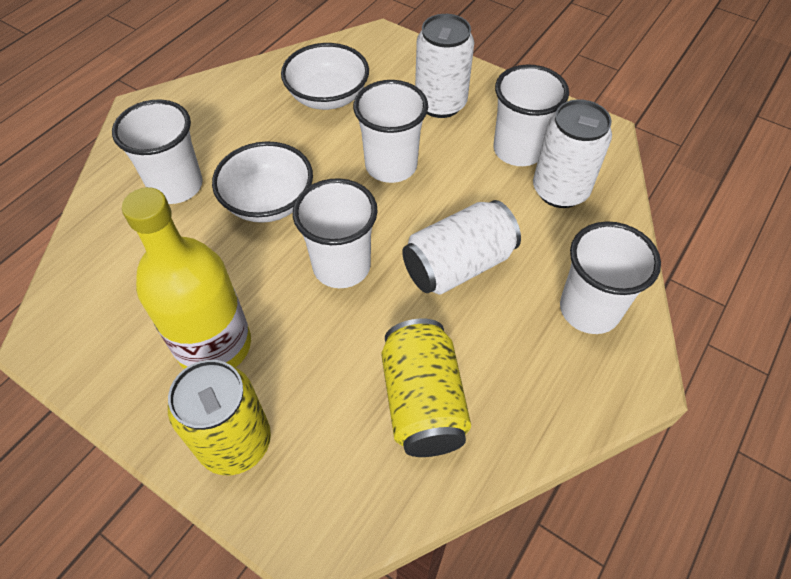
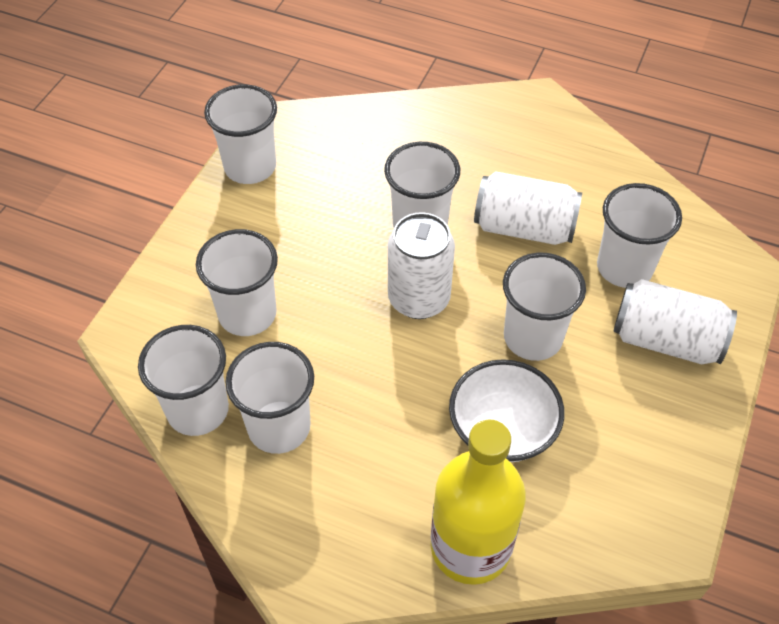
white bowl: [212,141,313,223] [281,43,369,110] = 2 -> [449,359,564,462] = 1
white cup: [112,99,203,204] [293,178,378,288] [353,80,428,183] [493,64,569,166] [560,221,661,334] = 5 -> [138,325,229,436] [196,229,278,336] [204,84,277,184] [225,342,314,454] [384,142,460,228] [503,253,586,361] [597,183,682,288] = 7
yellow can: [168,360,271,475] [382,319,471,457] = 2 -> none = 0

